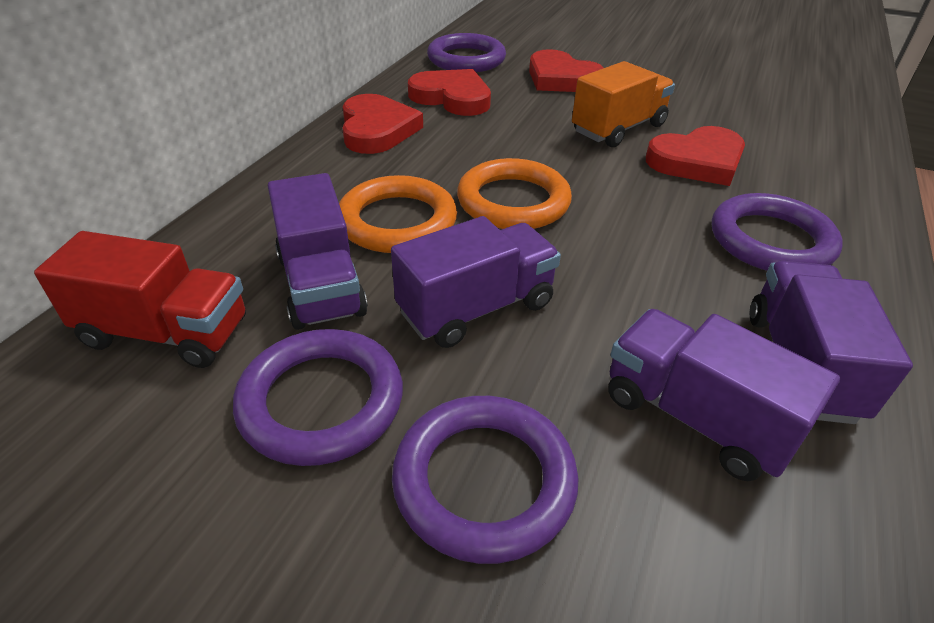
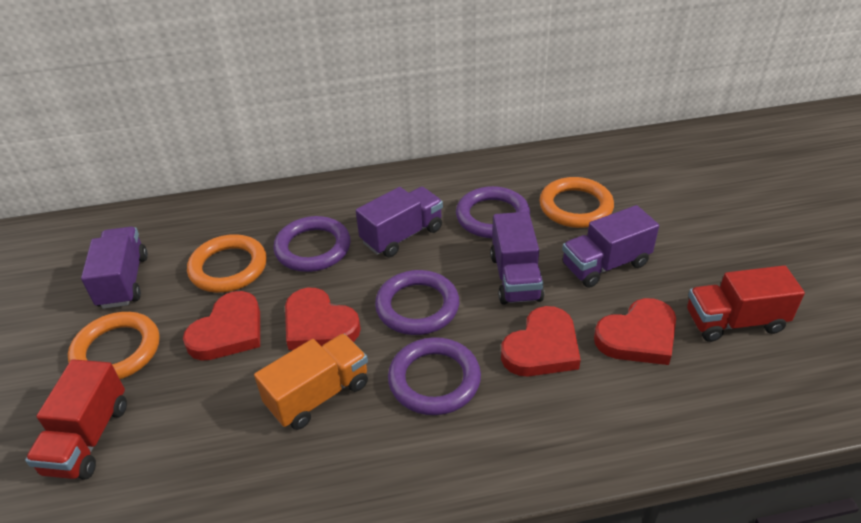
orange ring: [339,175,457,253] [457,158,572,229] = 2 -> [68,312,159,379] [187,234,267,293] [539,177,614,228] = 3
red truck: [34,231,246,368] = 1 -> [25,359,127,479] [687,265,805,342] = 2

